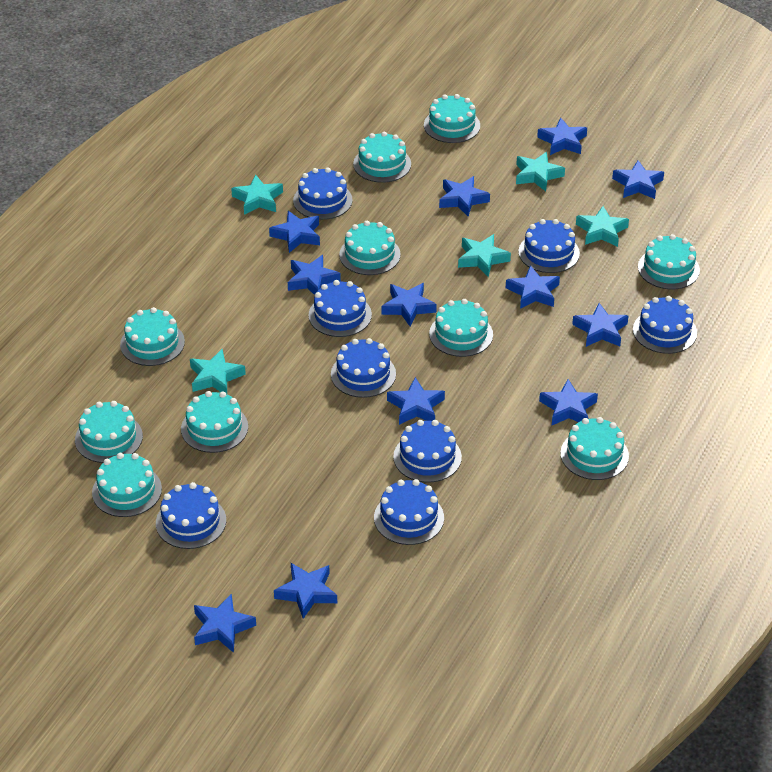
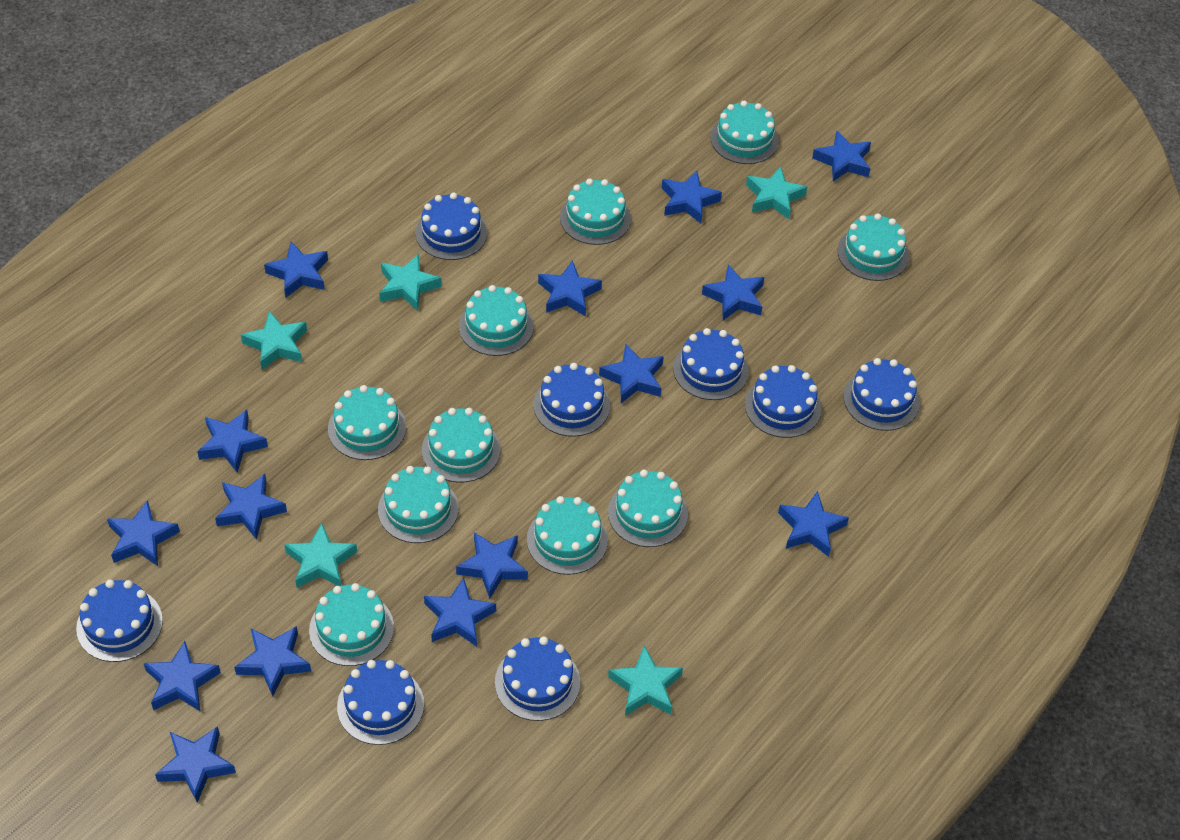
blue star: [194,593,256,653] [269,211,320,253] [274,563,337,619] [288,255,341,295] [382,283,437,327] [387,377,445,425] [439,176,490,217] [506,265,560,309] [537,118,587,155] [539,379,598,425] [572,303,628,347] [612,160,664,199] = 12 -> [107,500,180,566] [144,641,221,711] [155,726,236,803] [197,410,268,473] [215,474,287,540] [234,626,311,696] [264,242,328,298] [424,578,496,647] [456,532,528,599] [538,260,602,316] [599,344,664,403] [662,171,722,223] [702,265,764,320] [778,491,849,557] [812,130,871,182] = 15

